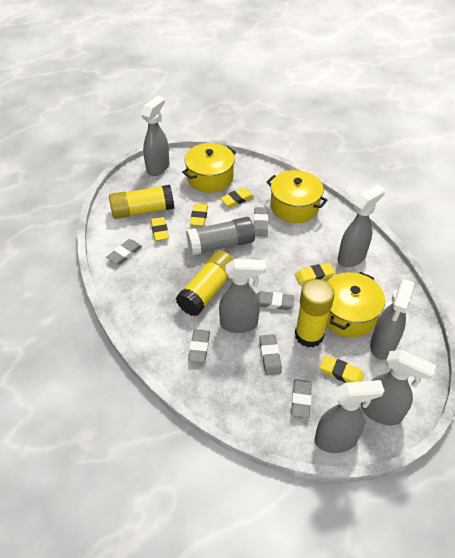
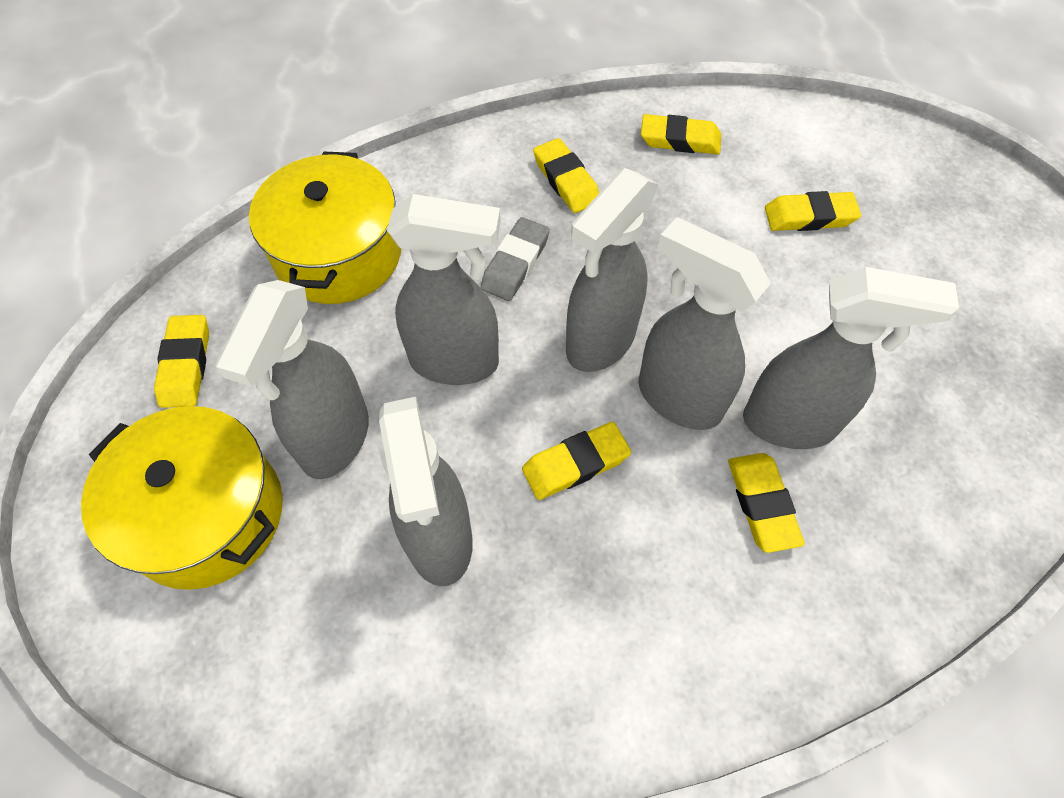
grey eraser: [106,239,142,265] [188,329,210,363] [253,207,268,236] [257,291,294,310] [259,334,282,375] [291,379,312,418] = 6 -> [480,217,550,301] = 1
grey glue stick: [186,217,255,255] = 1 -> none = 0
yellow eraser: [151,217,169,241] [190,204,208,226] [220,188,254,207] [295,263,335,285] [320,355,364,383] = 5 -> [154,315,209,408] [522,422,631,500] [533,138,599,213] [641,114,721,155] [728,453,805,553] [765,191,861,231] = 6
yellow glue stick: [109,185,174,219] [176,251,234,316] [295,279,335,348] = 3 -> none = 0
yellow pot: [182,143,236,193] [267,170,328,223] [326,272,385,338] = 3 -> [81,406,283,590] [249,152,401,304] = 2

